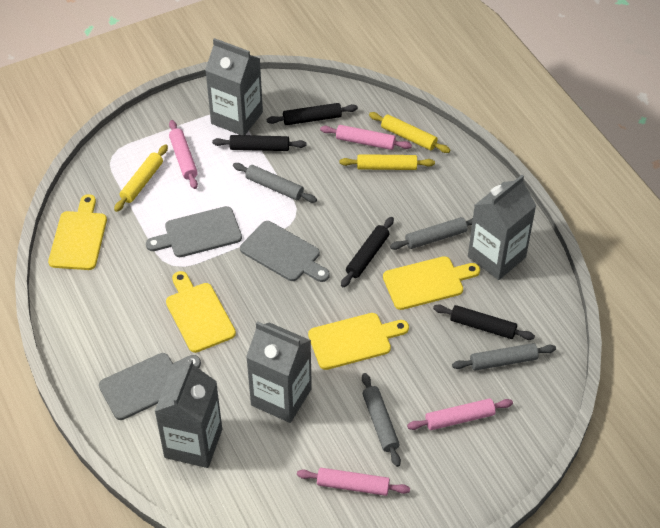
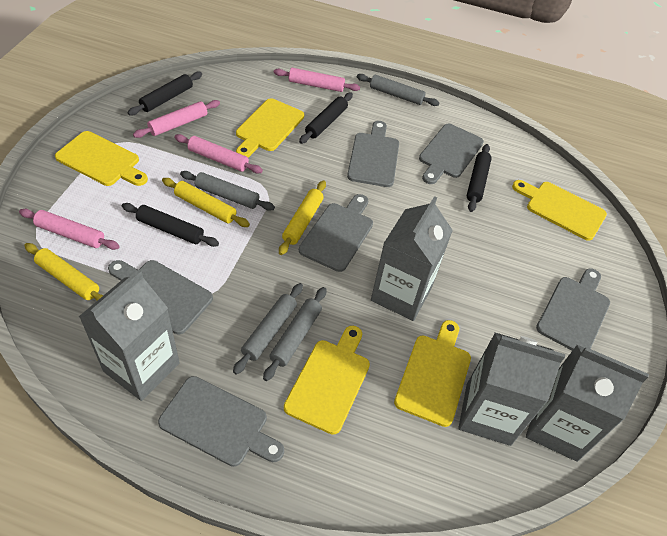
grey cutting board: [99,353,201,420] [146,206,242,257] [240,221,330,282] = 3 -> [108,260,213,334] [158,376,284,467] [299,194,373,272] [347,121,399,187] [419,124,484,184] [536,268,610,351] = 6
yellow cutting board: [48,194,107,270] [166,271,236,353] [308,313,409,370] [383,256,480,310] = 4 -> [55,131,148,186] [236,98,304,157] [284,326,370,435] [394,320,471,427] [512,180,607,241] = 5

